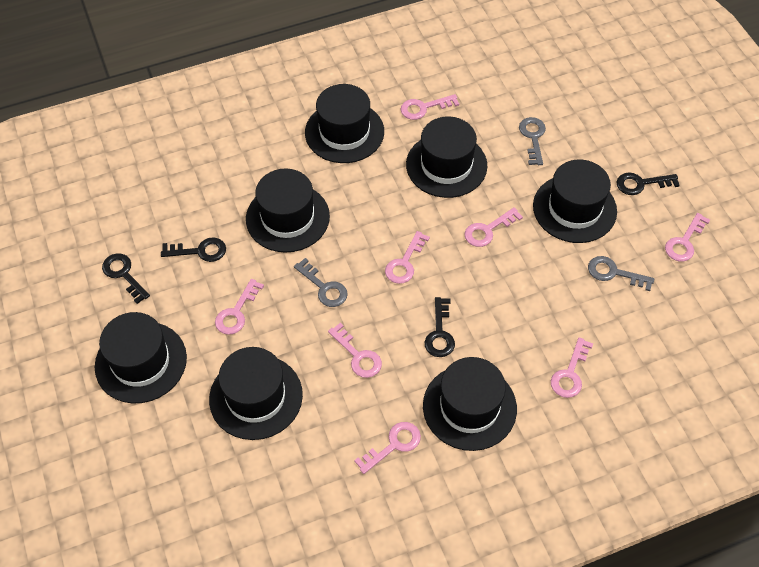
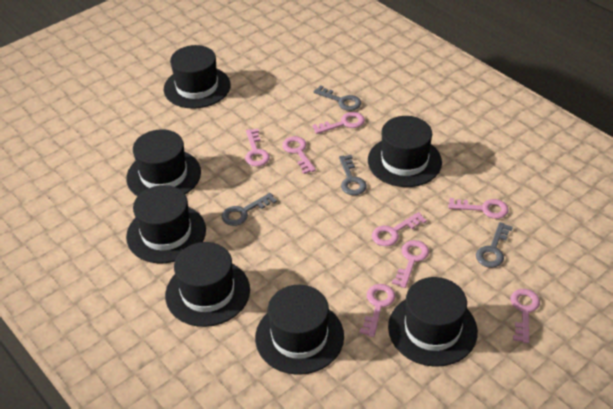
black key: [102,253,150,304] [161,237,226,262] [425,297,455,357] [617,173,680,195] = 4 -> none = 0
grey key: [294,258,348,307] [519,117,546,165] [588,256,654,291] = 3 -> [222,193,277,226] [314,85,361,111] [339,155,367,195] [476,222,513,268] = 4

